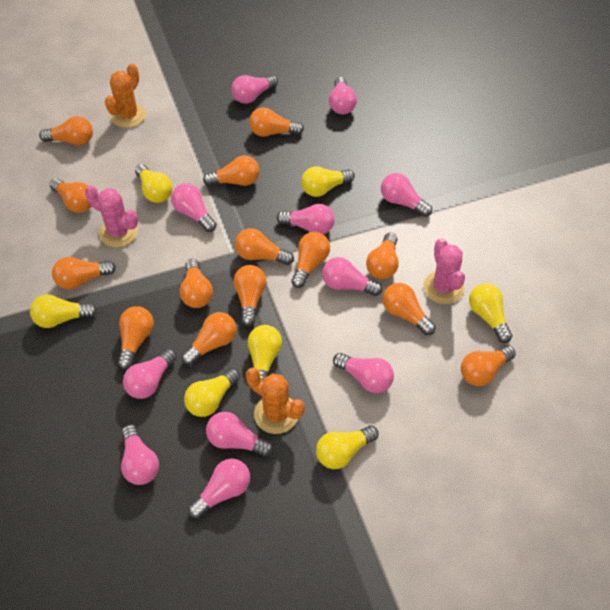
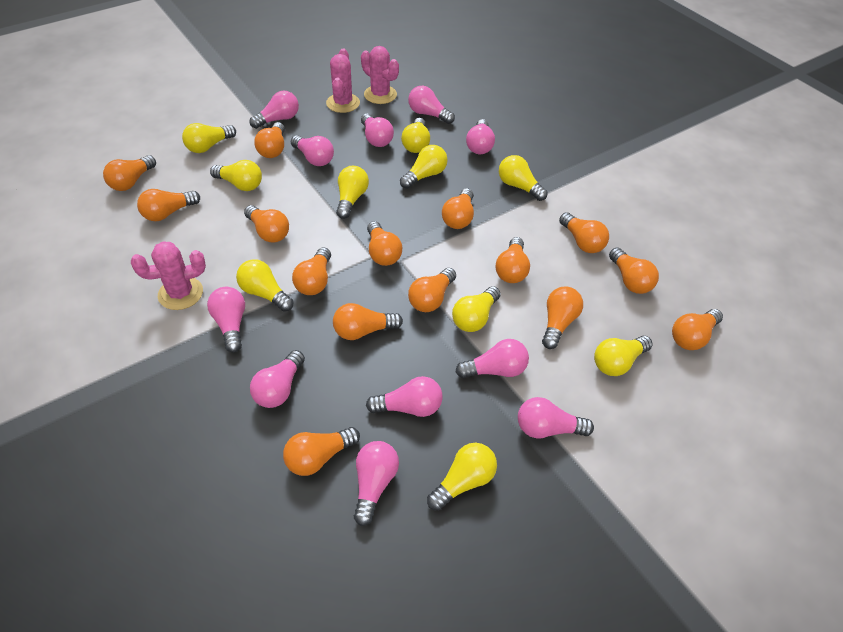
orange cactus: [105,64,146,128] [246,368,304,434] = 2 -> none = 0
orange light bulb: [39,116,93,146] [50,178,92,213] [52,257,116,290] [118,306,154,370] [180,259,213,308] [181,312,237,365] [203,156,260,186] [234,265,266,326] [235,228,294,265] [249,107,304,137] [291,232,330,288] [366,233,399,279] [383,283,436,335] [461,345,516,386] = 14 -> [103,155,156,191] [137,189,200,221] [244,205,289,243] [254,122,285,158] [283,427,360,476] [292,247,331,295] [333,303,403,340] [367,221,402,266] [408,268,456,312] [442,188,474,229] [496,237,530,283] [542,286,583,349] [559,212,609,253] [609,247,659,294] [672,309,723,350] = 15
pink cactus: [85,186,138,247] [423,238,465,304] = 2 -> [131,241,206,310] [326,49,360,113] [361,46,399,104] = 3
yellow light bulb: [30,294,97,328] [135,164,172,203] [184,368,240,417] [248,325,282,380] [301,166,355,197] [316,425,378,469] [469,283,512,343] = 7 -> [182,123,236,153] [210,160,262,191] [236,259,294,312] [336,166,369,219] [400,145,447,189] [401,118,430,153] [427,443,497,511] [452,286,501,332] [499,155,548,201] [594,336,653,376] = 10

